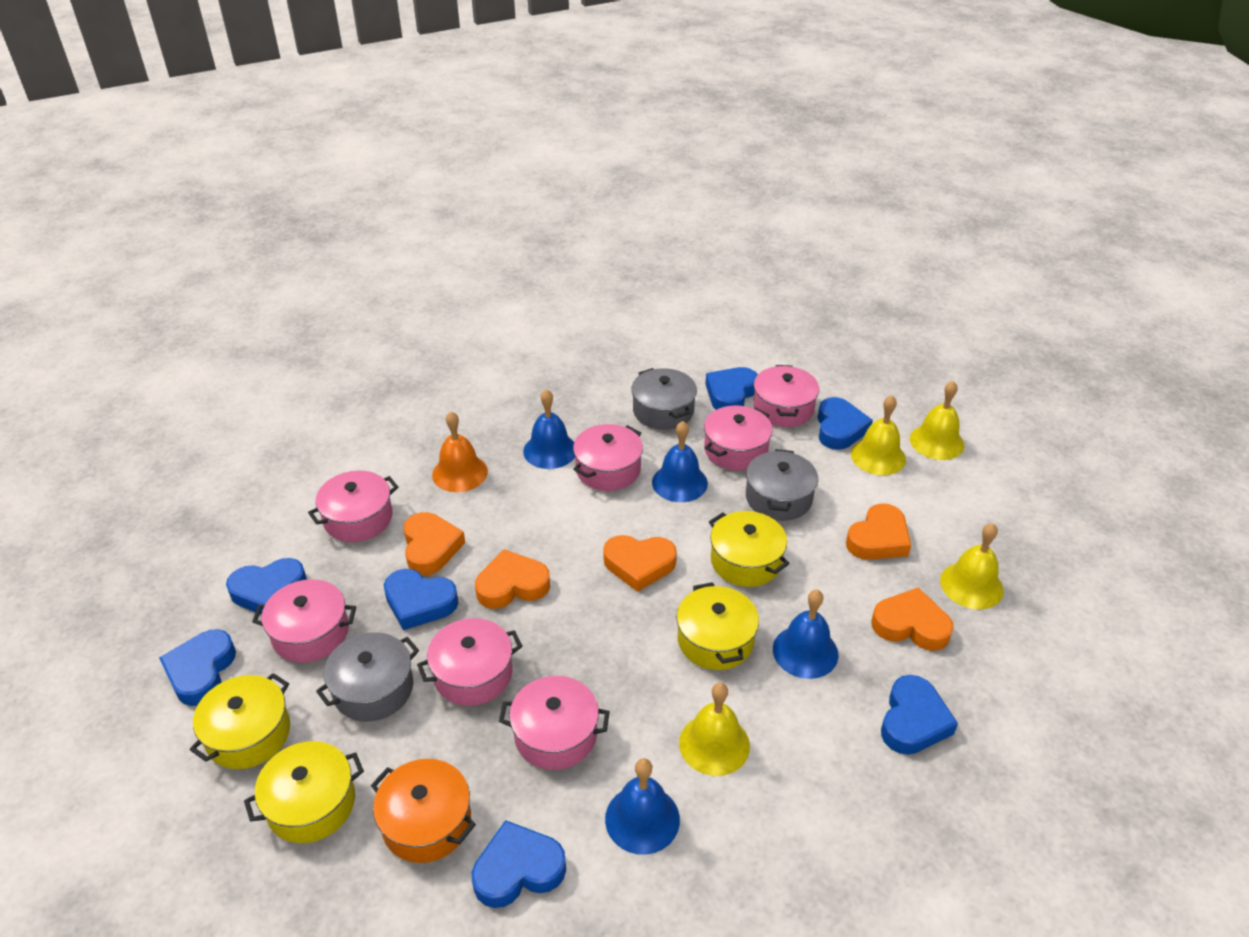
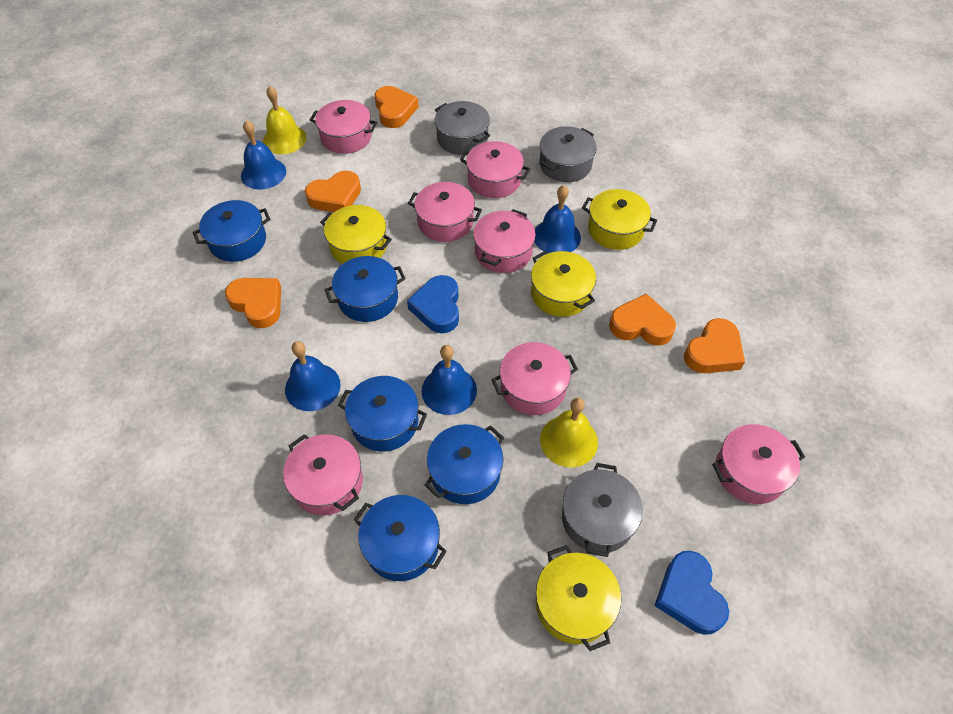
blue heart: [159,629,236,706] [226,558,307,615] [384,569,459,630] [472,820,566,908] [705,367,758,410] [818,397,873,450] [881,675,958,755] = 7 -> [407,275,459,334] [654,551,729,635] = 2
blue pot: none = 0 -> [193,200,270,262] [325,256,406,322] [338,376,427,451] [353,495,447,581] [425,424,504,504] = 5
orange bell: [432,411,488,492] = 1 -> none = 0
orange pot: [371,759,476,863] = 1 -> none = 0
yellow bell: [679,683,750,776] [851,395,906,475] [910,381,964,460] [940,523,1003,609] = 4 -> [263,86,307,154] [540,398,598,467] = 2

